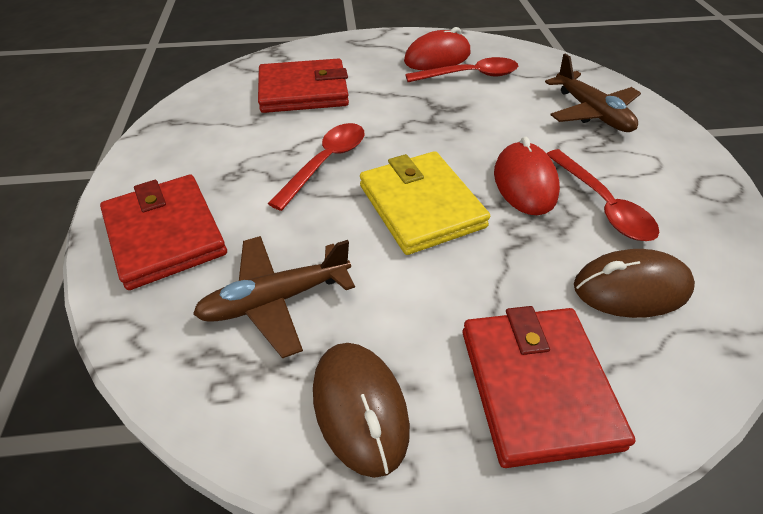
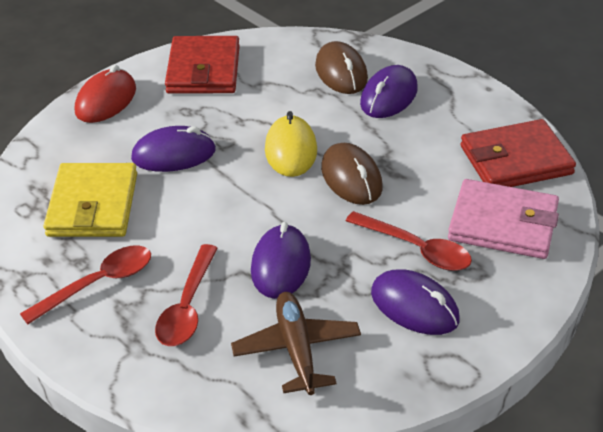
brown plane: [193,236,355,359] [545,54,641,132] = 2 -> [231,292,361,395] = 1
pink wallet: none = 0 -> [448,179,559,259] = 1
purple mouse: none = 0 -> [131,126,216,172] [251,222,311,299] [360,65,418,118] [371,270,460,335] = 4
red mouse: [404,27,470,70] [494,137,560,215] = 2 -> [75,65,136,123] = 1
red wallet: [100,175,227,290] [258,58,349,113] [462,306,636,468] = 3 -> [165,36,240,94] [460,119,576,187] = 2
yellow mouse: none = 0 -> [265,111,317,177] = 1

